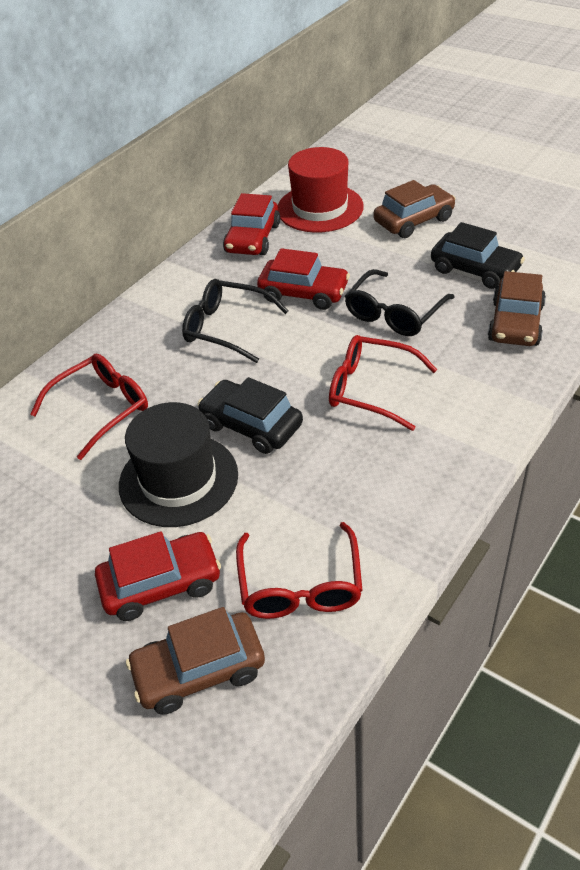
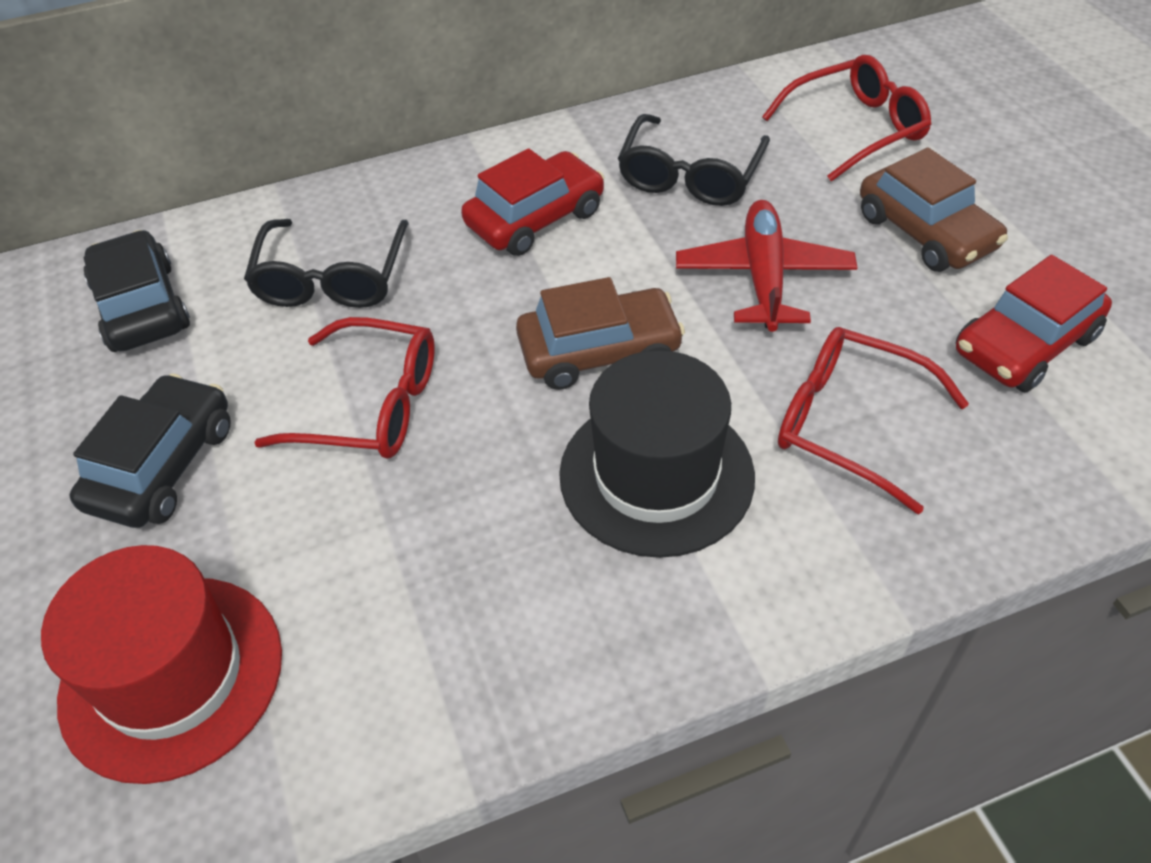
brown car: [126,607,265,714] [373,180,456,238] [488,271,546,346] = 3 -> [516,277,685,390] [860,147,1008,272] = 2
red car: [95,531,221,621] [223,193,280,255] [257,248,350,310] = 3 -> [461,148,605,256] [956,255,1112,392] = 2
red plane: none = 0 -> [676,200,857,332] = 1

